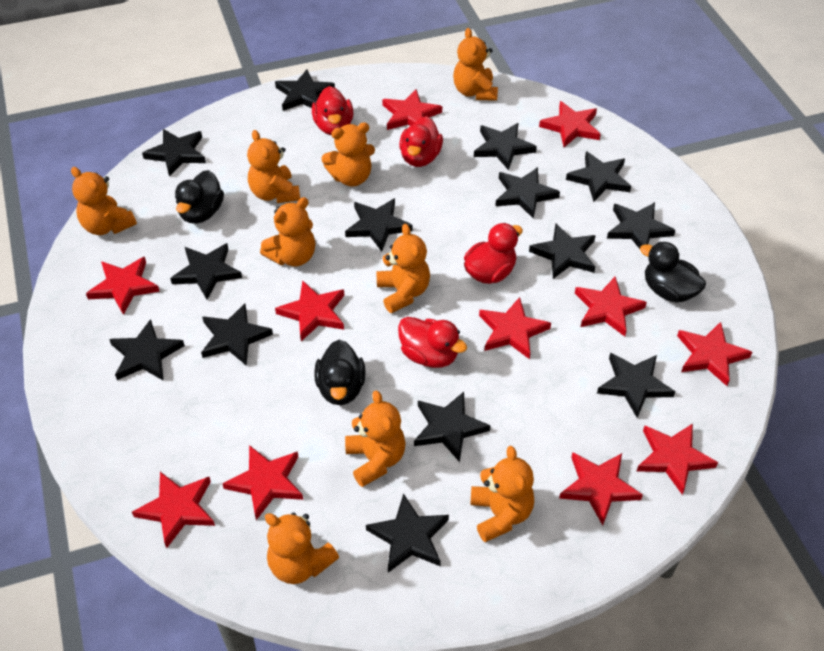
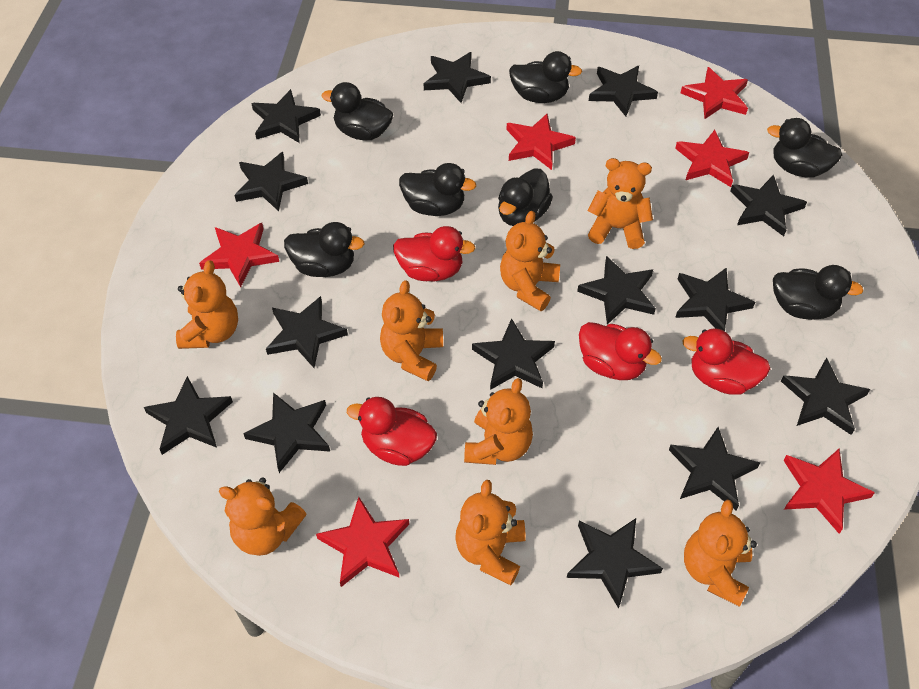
black duck: [175,170,224,224] [314,340,366,405] [640,242,706,303] = 3 -> [284,222,364,277] [322,82,393,140] [399,163,476,216] [498,169,553,226] [509,51,582,103] [767,118,842,178] [773,265,864,320] = 7
orange teddy bear: [71,167,137,235] [247,130,300,203] [260,197,315,266] [265,512,339,584] [321,122,375,187] [345,390,406,487] [376,224,430,313] [453,28,498,101] [471,446,534,542] = 9 -> [176,260,238,349] [219,477,307,556] [380,280,443,381] [455,480,526,585] [464,378,533,465] [500,211,560,311] [588,158,653,249] [684,500,757,607] = 8
red star: [86,257,160,315] [132,472,215,549] [222,445,303,520] [275,280,344,341] [382,89,442,130] [479,297,551,359] [539,101,601,147] [559,452,643,525] [575,277,647,336] [637,424,718,495] [677,322,752,386] = 11 -> [199,223,279,287] [316,497,409,587] [506,114,576,170] [675,130,749,187] [681,67,748,119] [783,449,875,534] = 6

